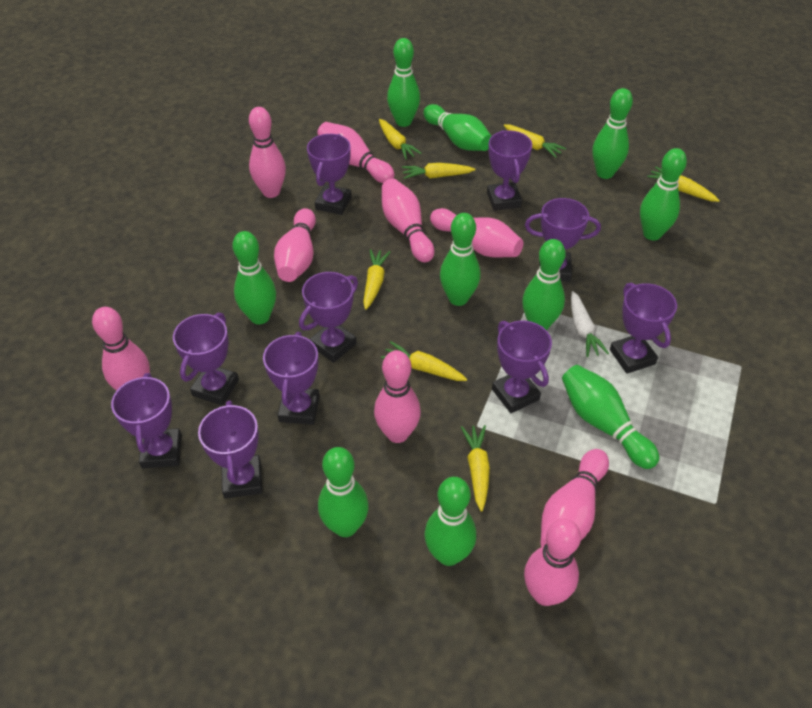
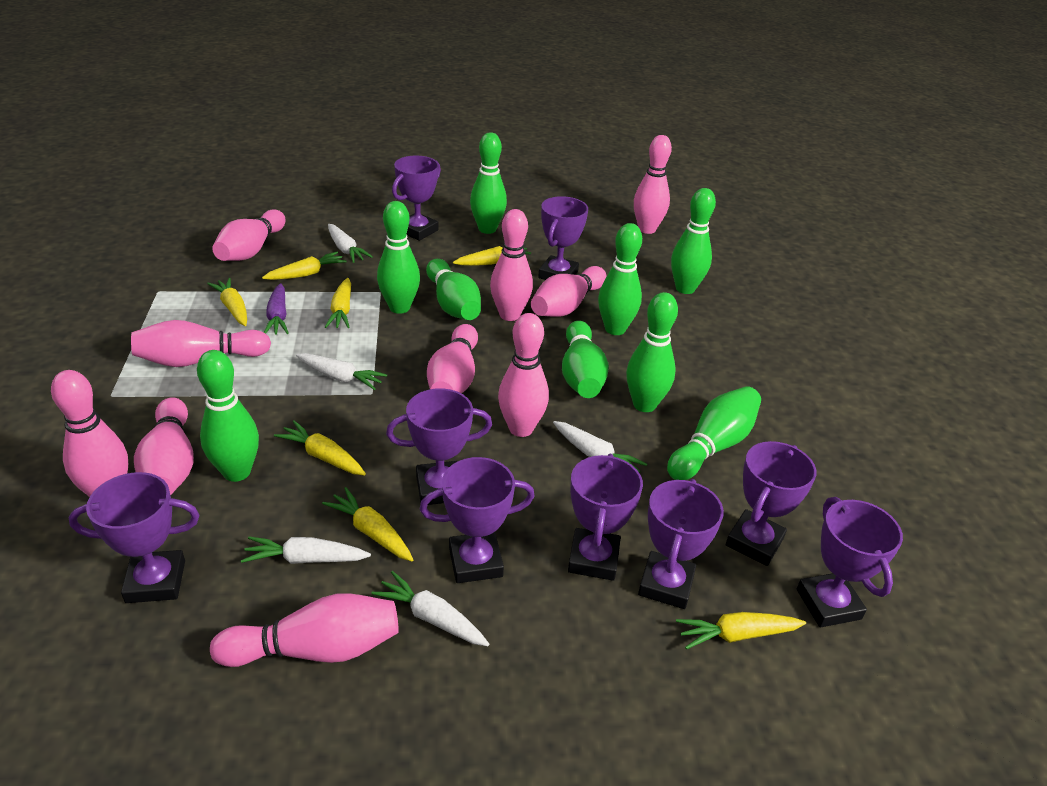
green bowling pin: [232,231,276,324] [318,447,369,537] [387,38,420,127] [423,104,491,151] [425,477,476,566] [440,213,481,306] [522,239,566,330] [562,365,659,469] [592,88,633,179] [640,148,687,240] = 10 -> [197,350,259,482] [377,201,420,314] [426,259,481,320] [470,132,507,234] [562,321,609,398] [598,223,642,335] [626,292,678,412] [667,386,761,480] [671,188,716,294] = 9
pink bowling pin: [92,307,150,391] [249,107,286,198] [274,208,316,282] [317,122,395,183] [374,350,421,443] [382,179,434,262] [430,208,523,258] [524,518,581,606] [541,449,609,547] = 9 -> [51,370,128,497] [131,320,271,367] [134,397,194,495] [210,593,399,667] [212,209,286,261] [427,324,478,393] [490,209,533,321] [498,313,549,437] [531,266,607,317] [634,135,672,234] = 10
purple carrot: none = 0 -> [264,283,289,335] = 1
purple trophy: [111,373,182,469] [173,313,239,406] [198,401,263,499] [263,332,320,425] [299,272,358,363] [307,134,352,215] [487,130,532,211] [492,320,552,413] [525,198,601,281] [610,282,677,374] = 10 -> [69,472,199,603] [386,388,492,505] [392,156,441,241] [420,457,535,583] [538,196,588,280] [568,454,643,581] [638,479,724,609] [726,441,816,566] [797,497,903,627] = 9
white carrot: [571,291,609,357] = 1 -> [241,536,371,564] [296,353,387,390] [328,224,373,263] [371,571,489,646] [553,421,647,473] = 5

